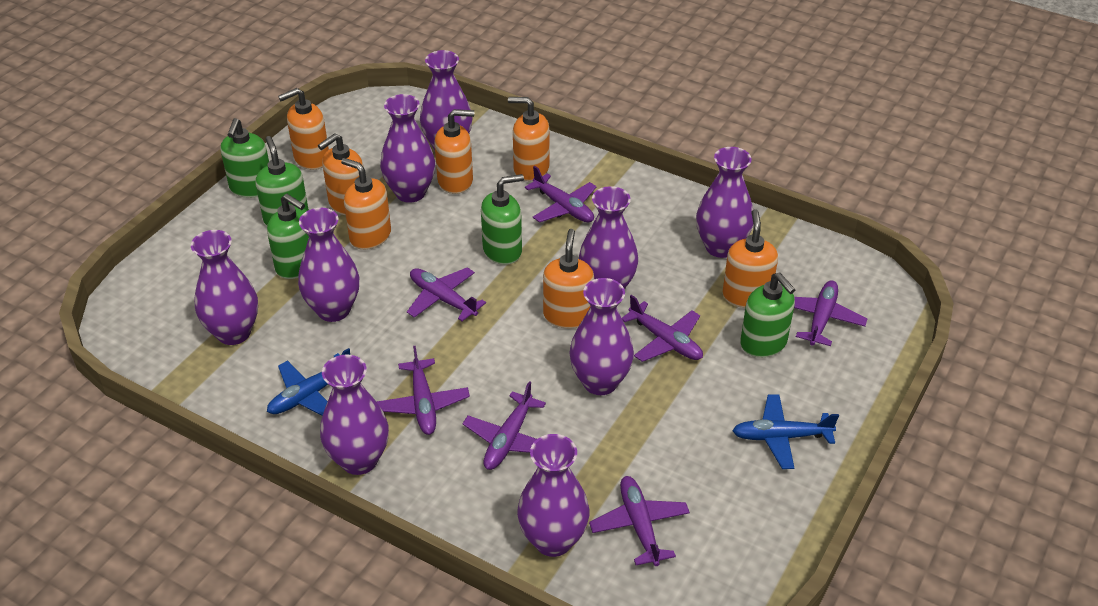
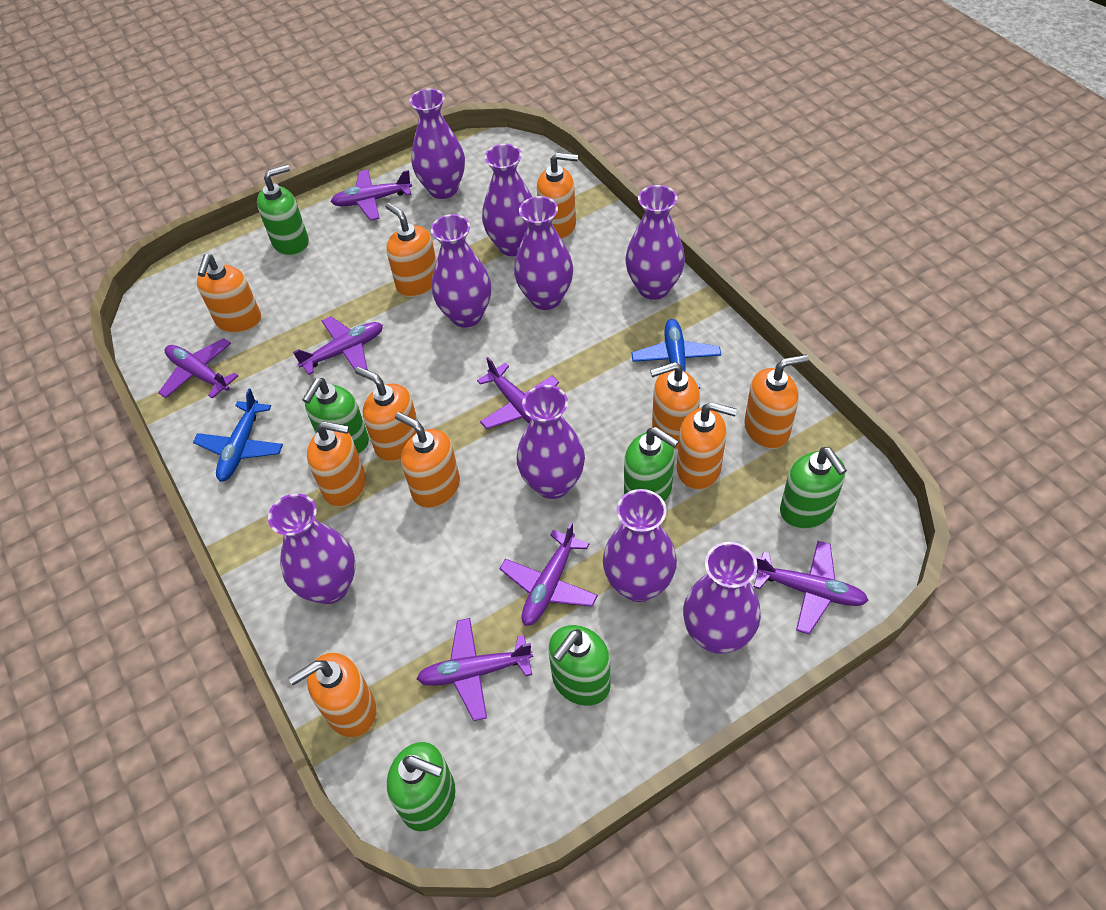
green soap dispenser: [220,118,269,198] [255,136,309,226] [267,194,309,279] [481,174,524,265] [740,273,795,358] = 5 -> [257,165,309,256] [302,378,369,454] [387,742,456,832] [548,625,611,706] [624,427,679,502] [780,447,847,529] = 6
orange soap dispenser: [278,88,329,170] [318,133,364,215] [341,158,391,250] [434,109,474,194] [508,97,549,181] [543,229,594,329] [723,209,778,308] = 7 -> [197,254,261,333] [289,652,376,737] [307,421,366,507] [355,367,418,462] [385,203,436,297] [395,412,460,508] [537,152,578,239] [650,362,700,450] [677,402,737,490] [744,355,808,449] = 10

